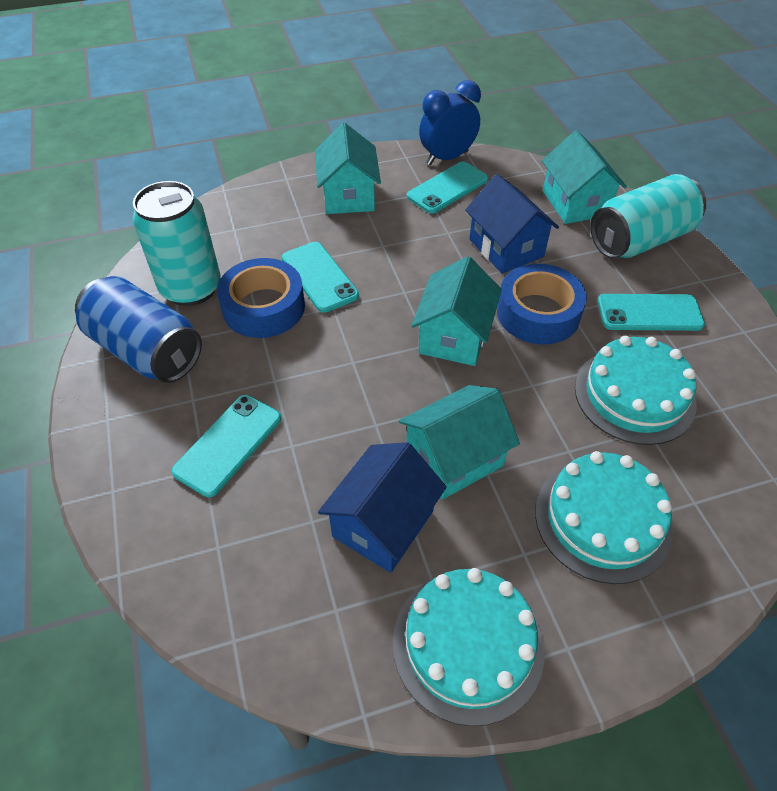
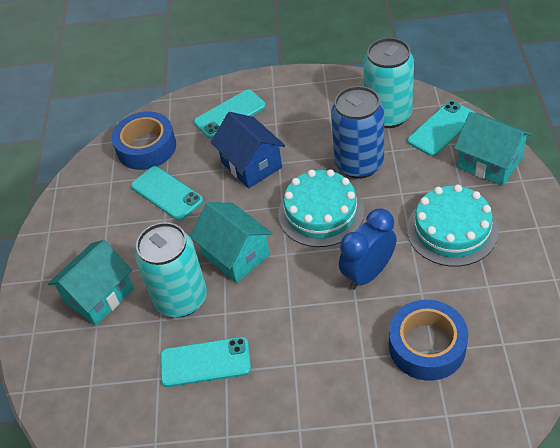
blue house: [318,442,447,573] [465,174,559,274] = 2 -> [211,112,285,188] = 1
turquoise cake: [393,568,545,726] [535,451,673,584] [575,336,696,445] = 3 -> [278,169,364,247] [407,184,498,266] = 2
turquoise house: [315,123,381,214] [399,385,520,500] [411,256,502,366] [542,130,627,224] = 4 -> [48,240,134,326] [190,202,273,283] [454,112,532,186] = 3

